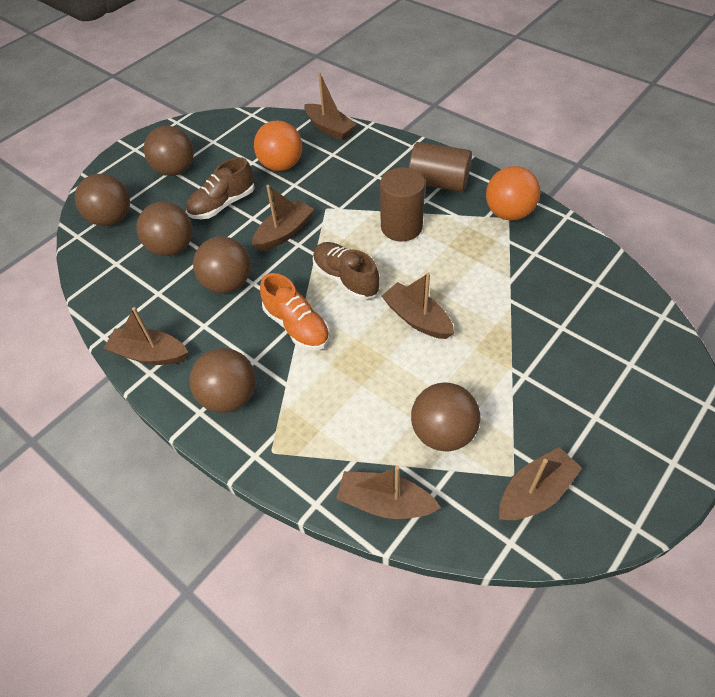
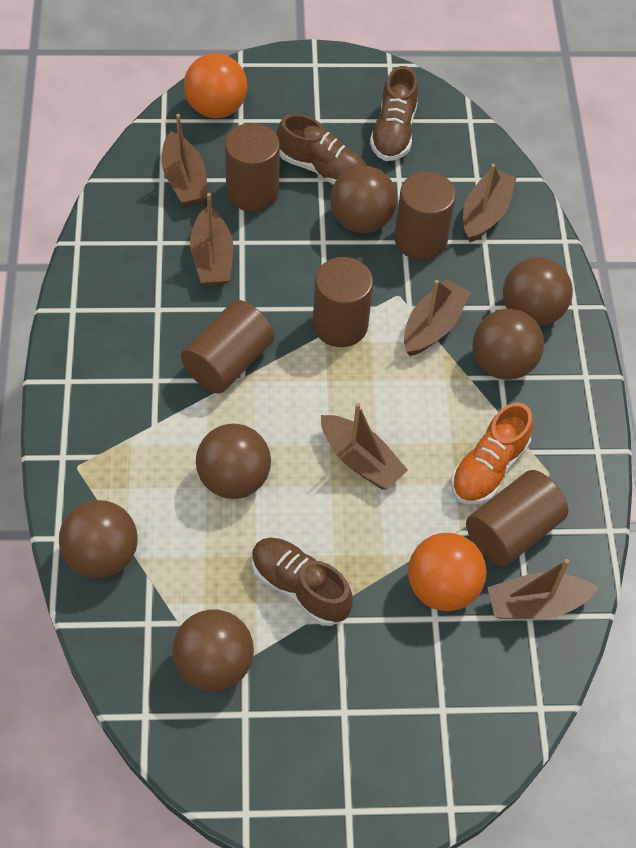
brown cylinder: [380,167,425,241] [409,142,472,192] = 2 -> [181,300,274,393] [225,123,280,212] [313,257,373,347] [394,171,456,260] [466,470,568,567] = 5
brown shoe: [186,157,255,219] [312,242,380,300] = 2 -> [252,538,353,626] [277,114,366,185] [370,66,418,161] = 3

